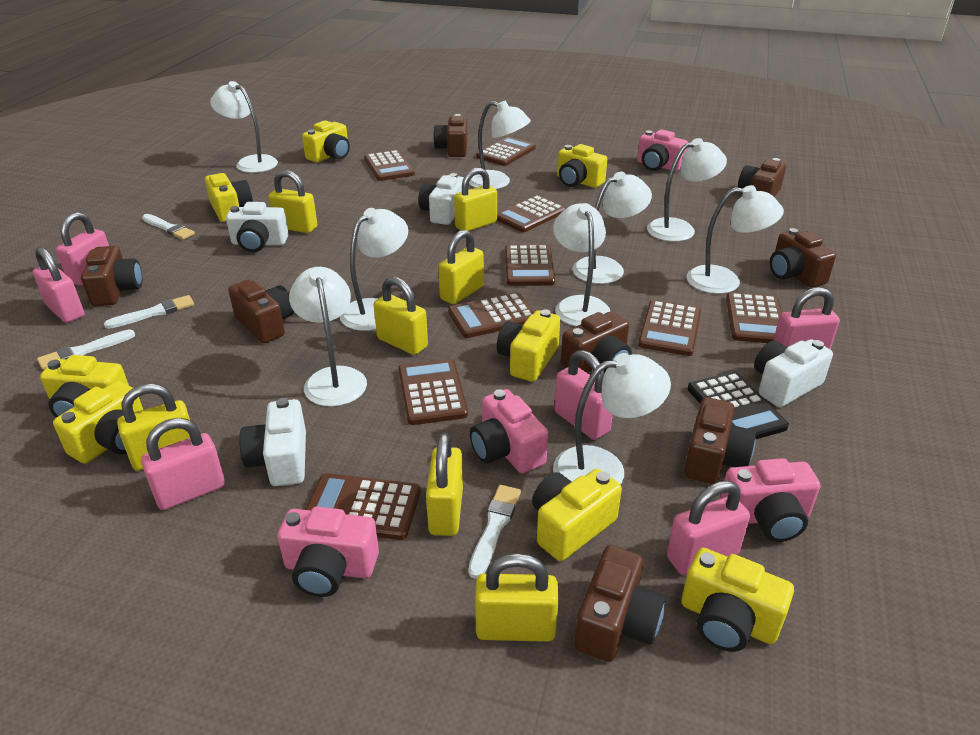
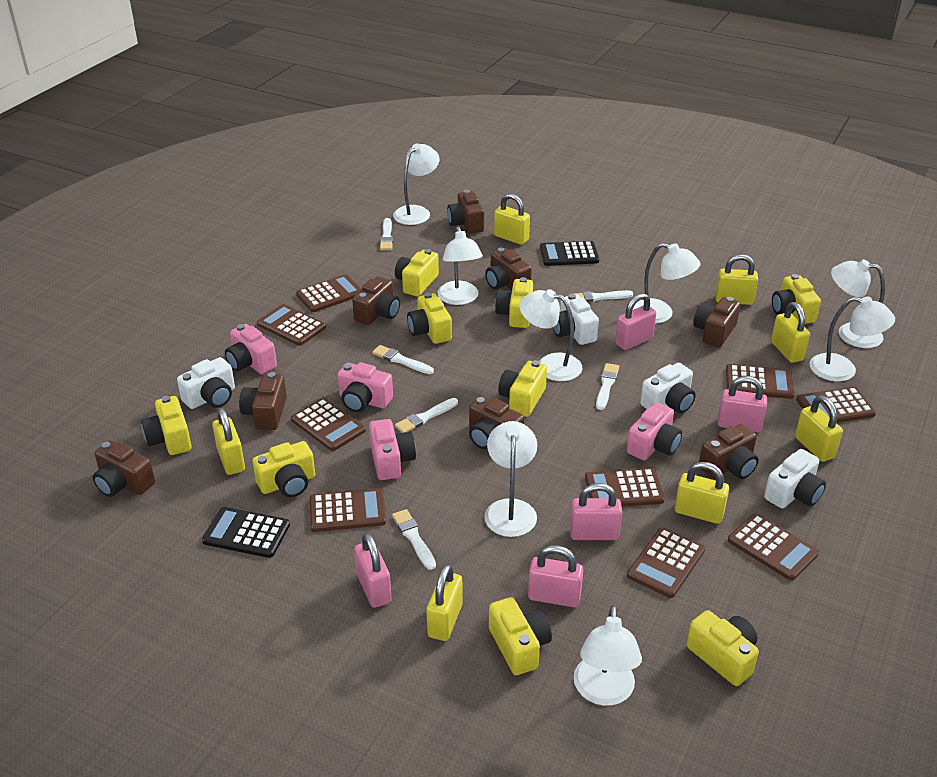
black calculator: [688,371,789,439] = 1 -> [202,507,290,558] [540,241,599,266] = 2
pink padlock: [33,247,84,323] [56,212,109,286] [141,418,225,510] [554,350,613,440] [667,480,750,575] [773,287,840,350] = 6 -> [354,533,392,608] [528,545,583,607] [570,483,622,540] [615,293,656,350] [717,376,767,433] = 5
white brush: [37,329,135,370] [104,295,194,329] [142,214,195,240] [469,485,521,579] = 4 -> [372,345,434,374] [380,218,393,250] [392,509,436,570] [395,398,458,433] [574,290,633,302] [596,363,619,410] = 6
white lamp: [210,81,278,173] [289,267,367,407] [340,208,408,331] [469,101,531,189] [553,203,610,326] [553,353,671,484] [573,171,652,284] [647,138,727,242] [687,185,784,294] = 9 -> [393,143,440,225] [437,226,483,305] [484,421,537,537] [519,289,582,381] [574,605,642,706] [633,243,701,324] [810,297,895,382] [831,259,885,348] = 8
yellow camera: [40,355,129,418] [53,381,143,464] [205,173,253,222] [302,120,350,163] [497,309,560,382] [532,469,622,561] [557,144,607,188] [681,548,794,652] = 8 -> [141,396,192,455] [252,441,315,497] [395,249,439,297] [407,293,452,344] [489,597,552,675] [495,277,533,328] [498,360,547,417] [687,610,759,686] [772,274,821,324] = 9

